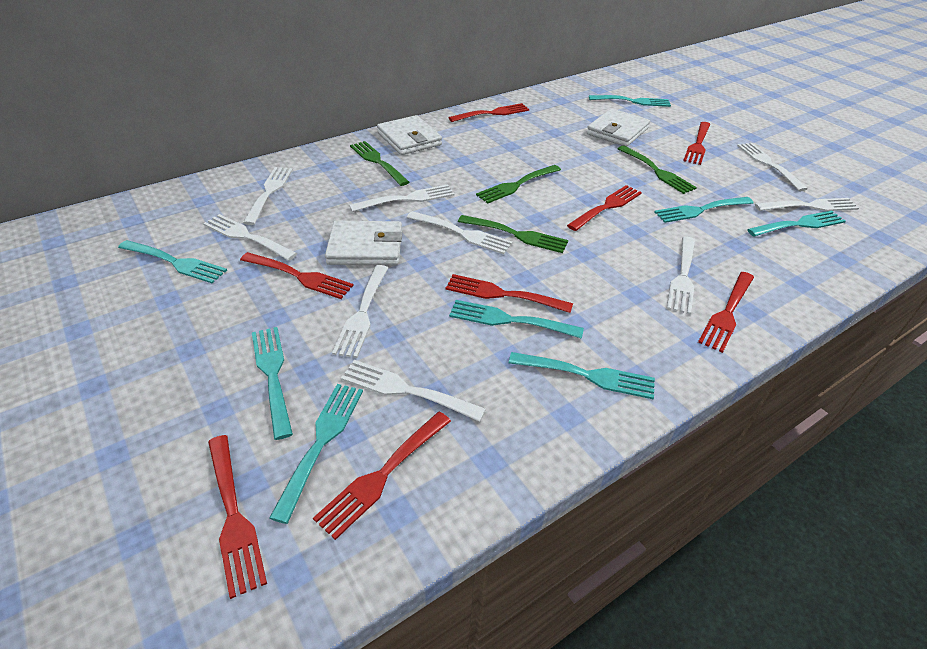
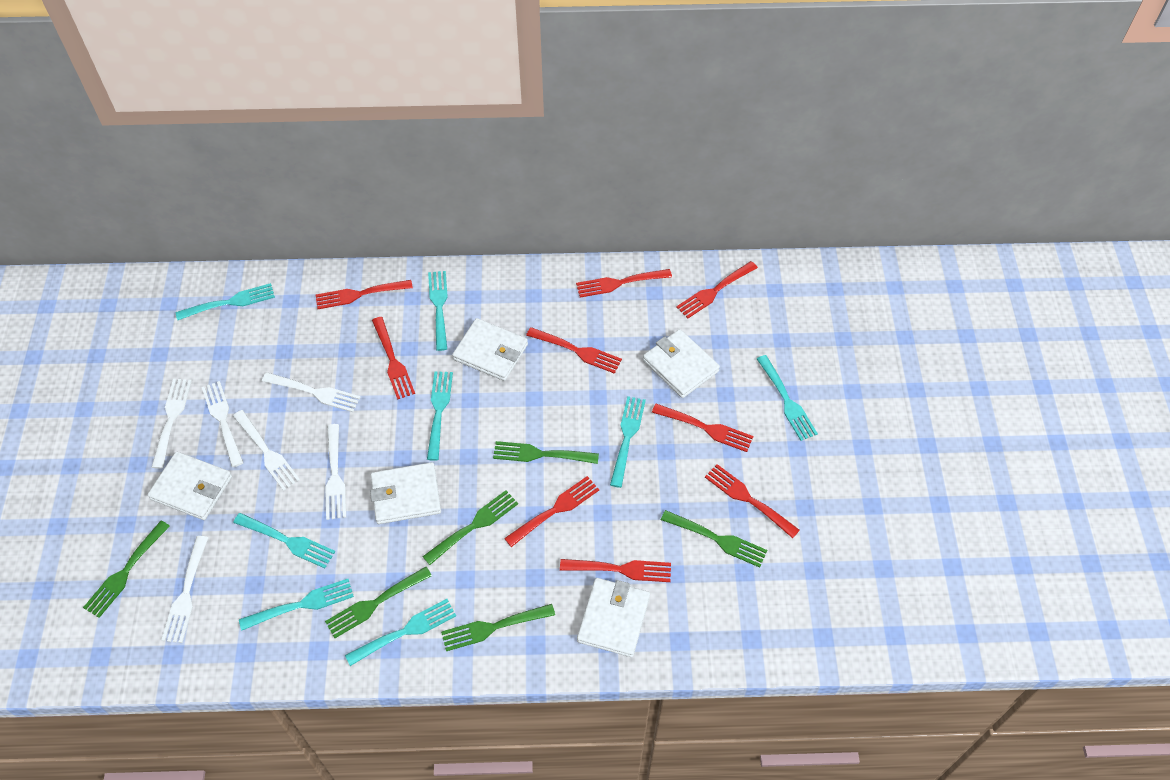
green fork: [350,141,409,186] [458,215,568,253] [476,165,561,204] [618,146,697,194] = 4 -> [83,521,170,618] [325,567,432,638] [422,490,518,565] [441,604,555,651] [493,441,599,464] [661,510,767,568] = 6
red fork: [208,435,267,599] [240,252,354,299] [313,412,451,540] [446,274,573,313] [449,103,529,122] [567,185,642,231] [683,122,710,165] [698,272,754,353] = 8 -> [315,280,413,309] [372,317,415,400] [504,476,599,547] [526,327,622,374] [560,559,671,582] [576,269,672,298] [652,404,754,452] [676,261,758,319] [705,464,800,538] = 9
white fork: [203,214,298,261] [243,167,293,225] [332,265,388,358] [341,360,486,422] [349,185,454,212] [407,211,513,254] [667,237,695,315] [737,143,808,191] [755,198,859,211] = 9 -> [152,379,192,469] [161,536,208,643] [202,381,243,467] [233,410,300,491] [262,372,361,412] [325,424,346,520] = 6
white wallet: [325,221,402,265] [377,115,442,155] [587,108,650,147] = 3 -> [147,452,232,520] [370,462,441,524] [452,318,528,381] [577,578,650,657] [643,329,720,398] = 5

